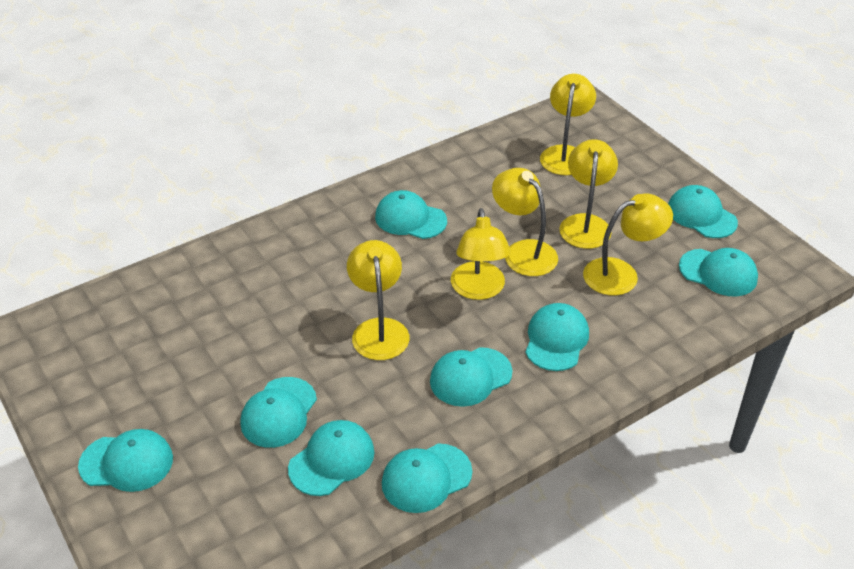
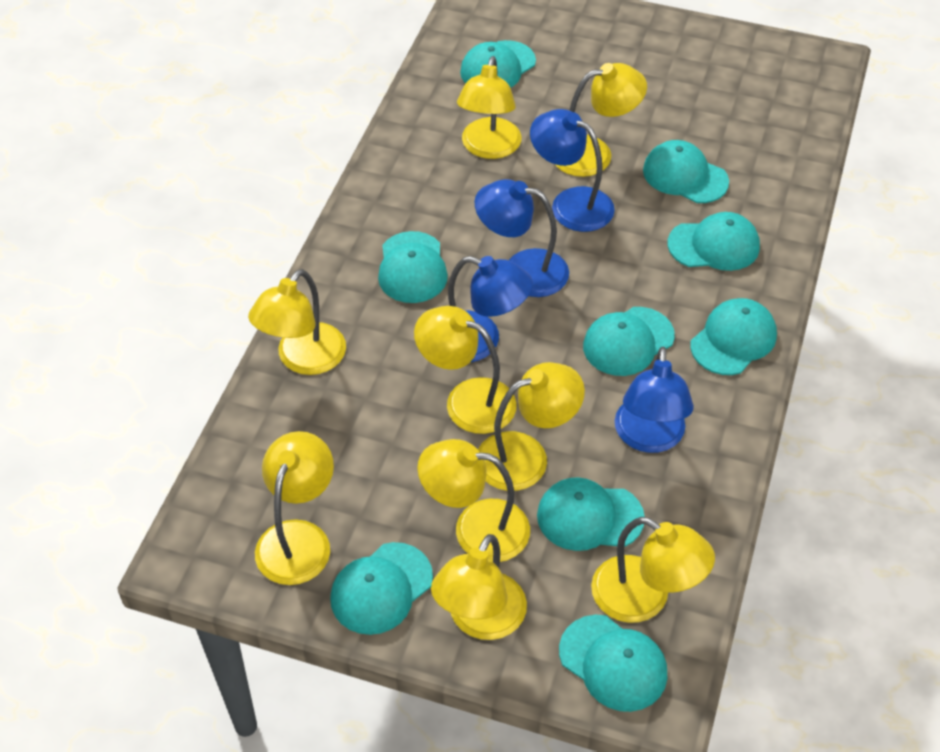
blue lamp: none = 0 -> [448,256,533,363] [474,179,569,297] [530,109,615,232] [615,347,694,453] = 4
yellow lamp: [347,240,409,360] [451,208,511,300] [492,168,558,276] [540,74,596,175] [559,139,618,249] [583,193,673,296] = 6 -> [248,269,346,375] [255,431,334,585] [414,306,517,434] [417,439,530,562] [431,534,527,640] [457,56,522,159] [478,362,585,491] [555,63,647,177] [591,517,715,623] = 9

